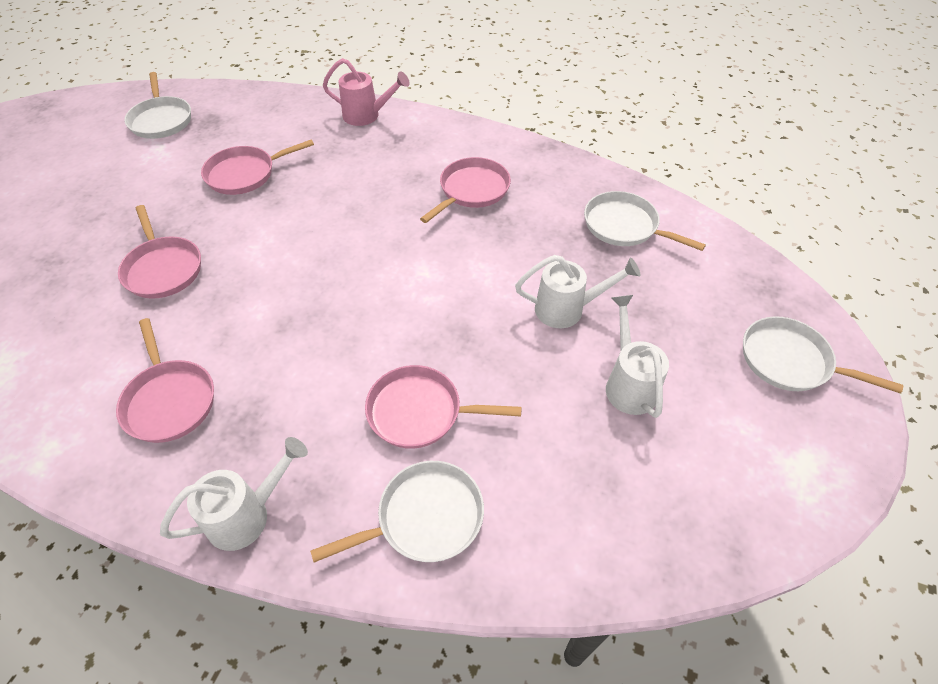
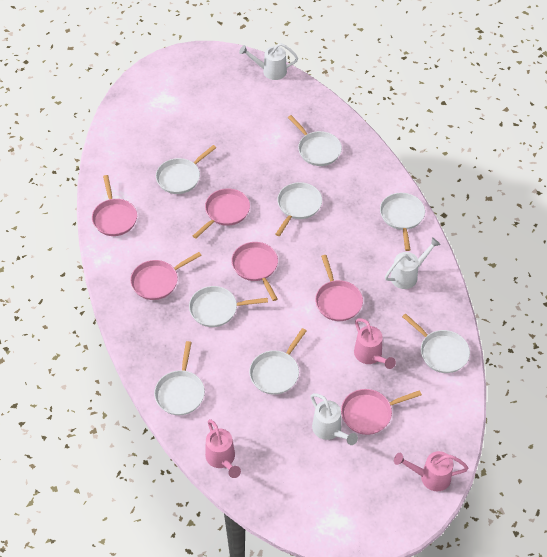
pink pan: [116,318,214,443] [118,205,201,299] [201,140,314,195] [365,365,522,449] [420,157,511,223] = 5 -> [92,175,137,236] [130,252,202,300] [193,188,250,239] [231,242,278,301] [315,255,363,321] [341,389,422,435] = 6
pink watering can: [323,58,410,126] = 1 -> [205,419,241,478] [354,318,396,369] [394,451,469,491] = 3
white pan: [124,72,191,139] [310,461,484,562] [584,191,706,251] [743,316,903,394] = 4 -> [154,341,205,415] [156,145,216,194] [189,286,268,327] [249,328,306,395] [276,182,322,236] [288,115,342,166] [380,193,425,251] [402,313,470,373] = 8

